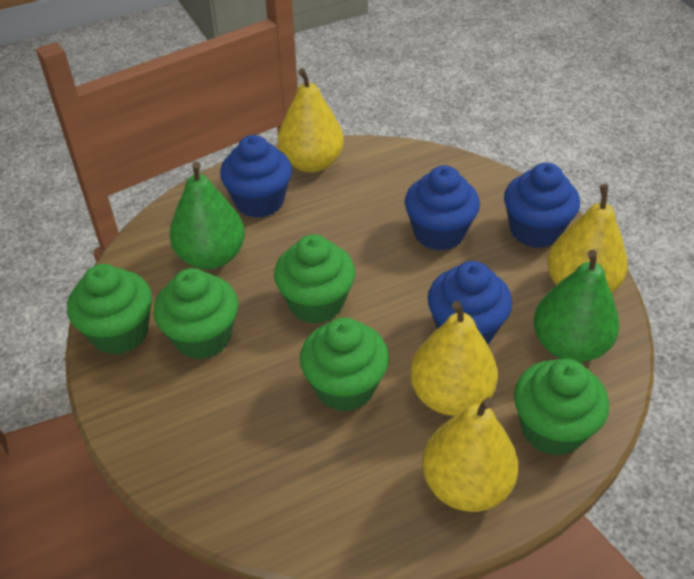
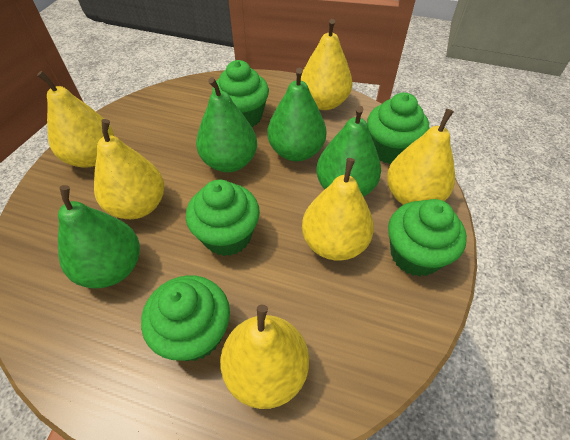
blue cupcake: [220,135,292,218] [405,165,480,251] [428,261,512,344] [504,163,580,248] = 4 -> none = 0
green pear: [170,162,245,269] [534,250,619,363] = 2 -> [58,185,140,289] [196,77,257,172] [268,68,327,161] [316,106,381,197] = 4
yellow pear: [278,68,344,173] [410,301,498,416] [422,398,519,512] [547,184,628,293] = 4 -> [37,71,114,168] [94,119,164,219] [220,305,309,409] [301,19,352,110] [302,158,374,261] [387,109,455,205] = 6

